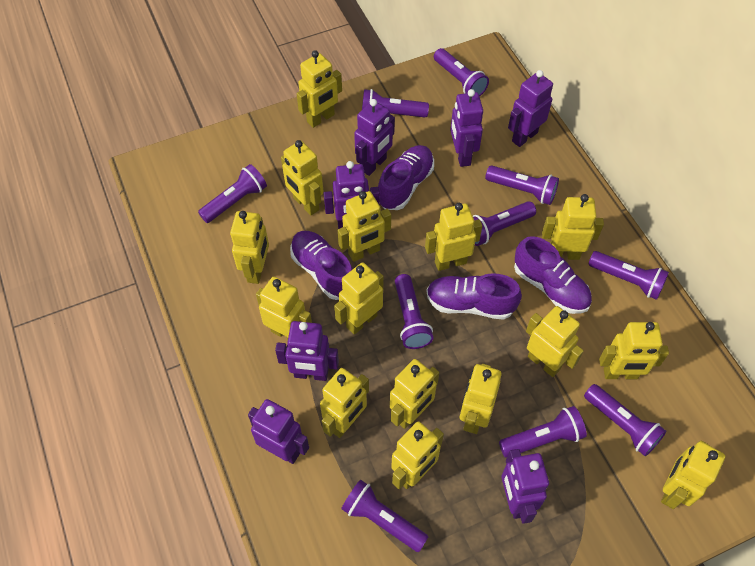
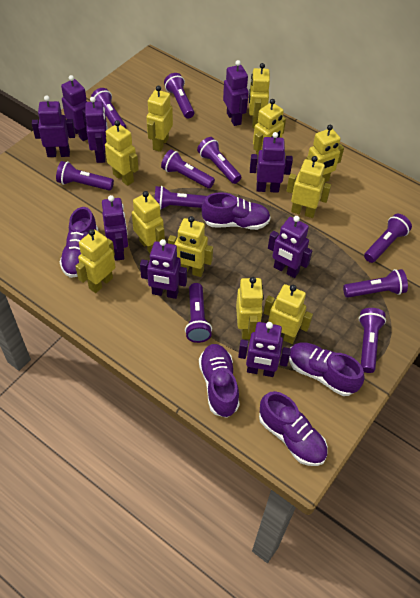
purple robot: [248,399,309,464] [275,321,339,381] [324,161,380,229] [354,99,395,176] [450,89,483,167] [501,449,549,524] [508,70,553,147] = 7 -> [32,96,75,157] [61,75,88,141] [85,97,108,163] [102,195,128,261] [140,239,187,299] [223,60,249,126] [238,322,291,377] [250,132,293,193] [268,216,312,278] = 9
purple shoe: [290,231,353,300] [378,145,434,210] [426,273,522,320] [514,236,592,314] = 4 -> [60,207,98,278] [199,344,239,418] [201,192,271,230] [259,391,328,466] [289,342,365,396] = 5
yellow robot: [230,211,269,284] [256,277,312,340] [281,140,324,215] [297,50,342,128] [320,368,369,438] [334,263,384,335] [338,191,391,262] [390,359,439,429] [391,422,444,489] [425,203,482,271] [460,364,502,434] [526,306,584,377] [542,194,604,260] [599,322,669,379] [661,441,725,509] = 15 -> [75,229,115,293] [105,120,139,186] [132,191,165,253] [146,86,173,152] [168,216,213,277] [236,277,264,339] [249,63,270,128] [253,99,286,161] [264,284,313,344] [287,156,331,218] [306,125,344,183] = 11

